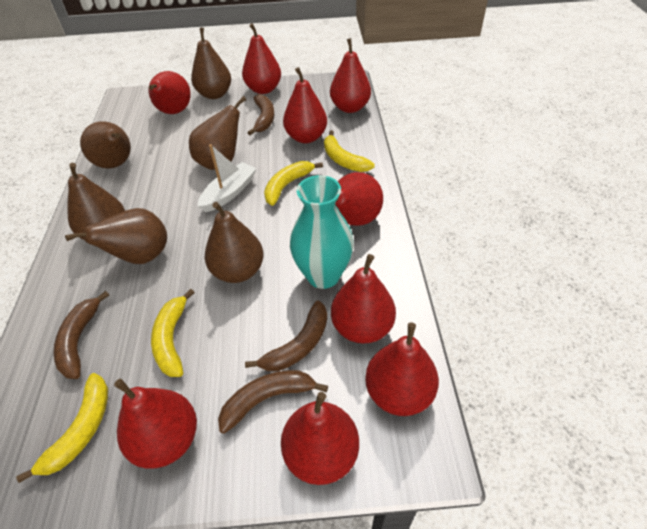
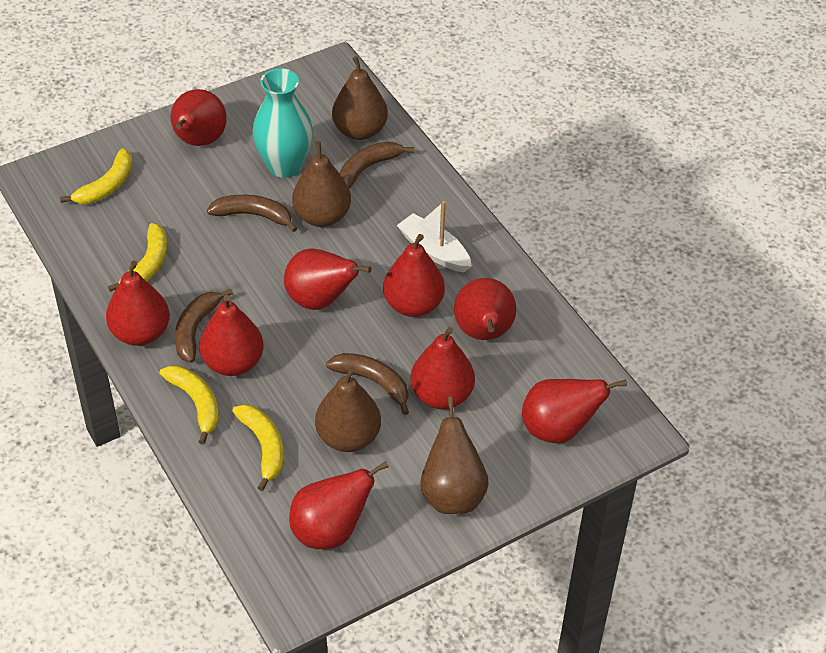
brown pear: [65,208,167,264] [68,163,125,240] [80,121,131,169] [189,96,246,170] [191,28,231,99] [204,202,264,283] = 6 -> [292,141,351,227] [315,367,381,452] [332,56,388,140] [421,397,489,514] = 4

